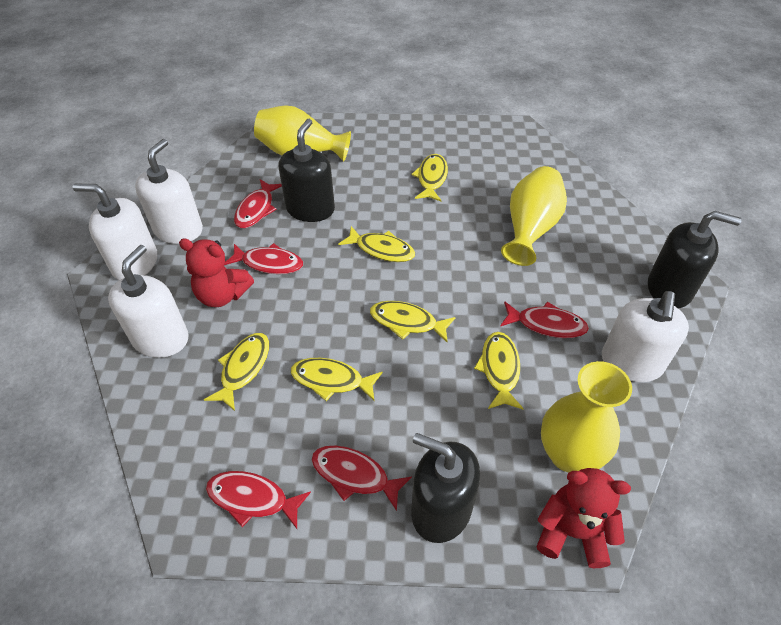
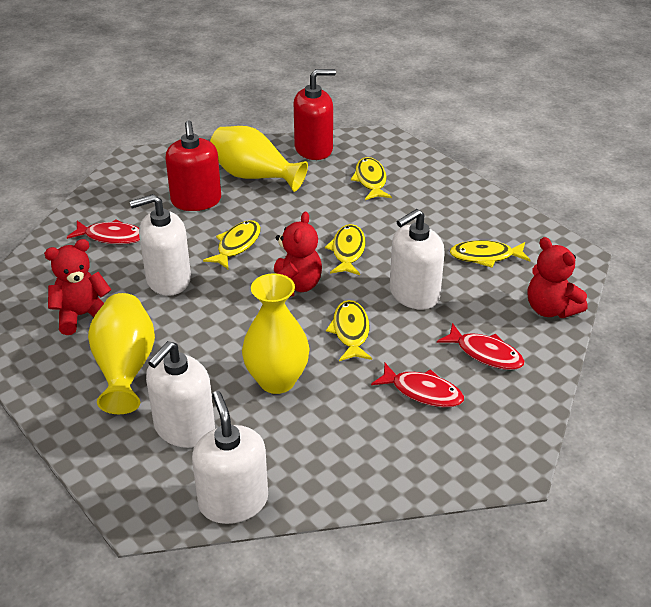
black soap dispenser: [279,119,335,222] [412,433,480,543] [648,211,742,309] = 3 -> none = 0
red fish: [206,471,311,529] [224,243,303,274] [234,179,282,228] [311,446,412,511] [500,301,589,338] = 5 -> [67,219,140,244] [371,363,464,407] [437,323,525,370] = 3
red soap dispenser: none = 0 -> [165,120,221,211] [294,69,336,160] = 2
red teddy bear: [179,238,254,307] [537,468,631,568] = 2 -> [44,239,111,335] [274,212,322,296] [528,237,587,318] = 3
yellow fish: [204,333,269,411] [291,358,383,401] [338,226,415,262] [370,301,456,343] [411,154,448,201] [474,332,524,409] = 6 -> [203,220,261,269] [325,224,365,275] [326,300,372,361] [351,157,392,200] [450,240,531,268] = 5

